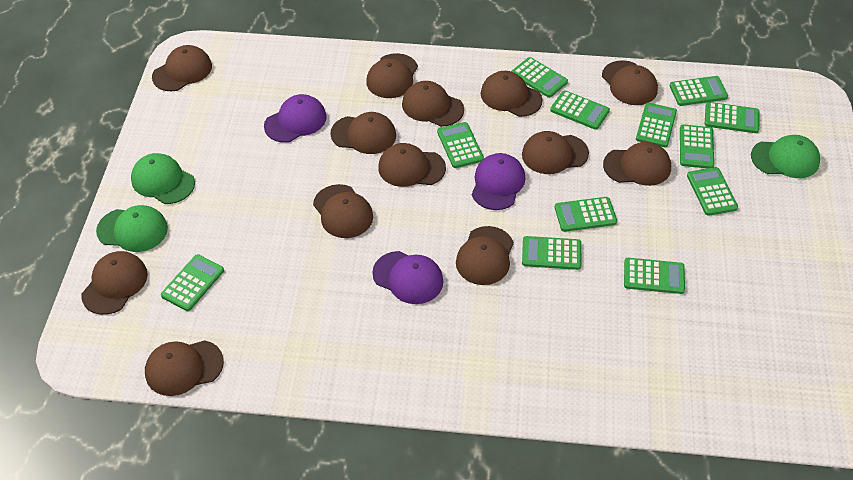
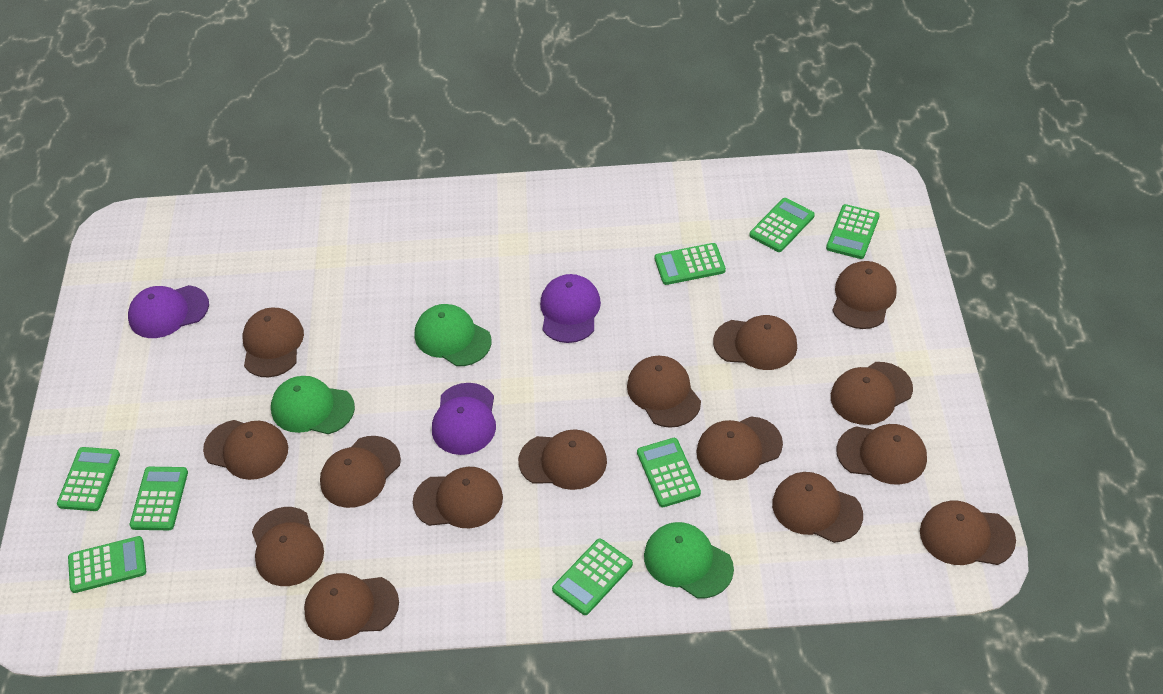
brown cap: [81,251,148,315] [145,340,224,396] [152,45,212,92] [313,184,373,238] [330,112,396,154] [366,53,418,98] [378,143,446,187] [402,81,464,127] [456,226,514,285] [481,71,543,117] [522,131,589,174] [602,60,658,105] [603,142,671,186] = 13 -> [203,420,288,480] [242,308,304,377] [252,507,324,586] [304,573,399,640] [320,436,401,508] [413,467,503,528] [518,429,607,490] [627,356,701,428] [696,416,783,480] [713,315,797,370] [772,472,863,543] [831,362,913,425] [832,261,897,329] [836,424,927,485] [920,501,1016,565] = 15
green calculator: [161,254,224,311] [437,122,484,168] [511,57,568,98] [522,236,581,270] [550,90,610,130] [555,197,617,232] [624,258,685,294] [636,103,677,148] [670,76,728,106] [680,124,714,168] [687,167,738,216] [705,102,760,133] = 12 -> [57,447,120,511] [68,536,146,593] [130,467,188,530] [552,539,633,615] [637,438,701,507] [655,243,726,285] [750,198,815,252] [826,204,880,259] = 8

